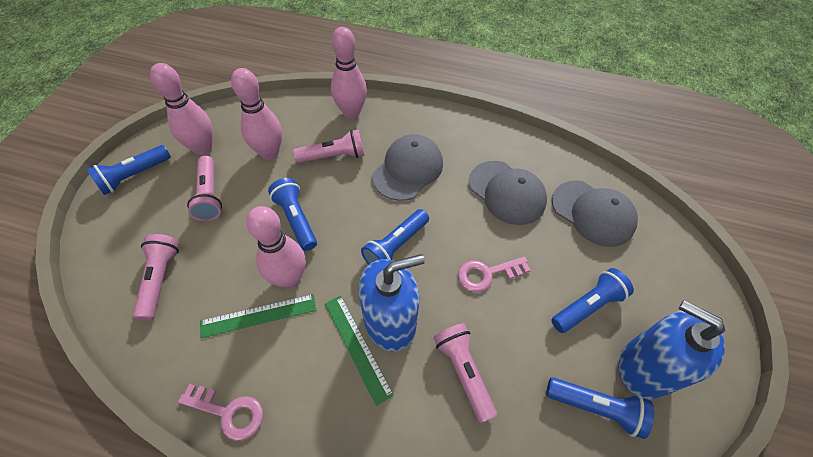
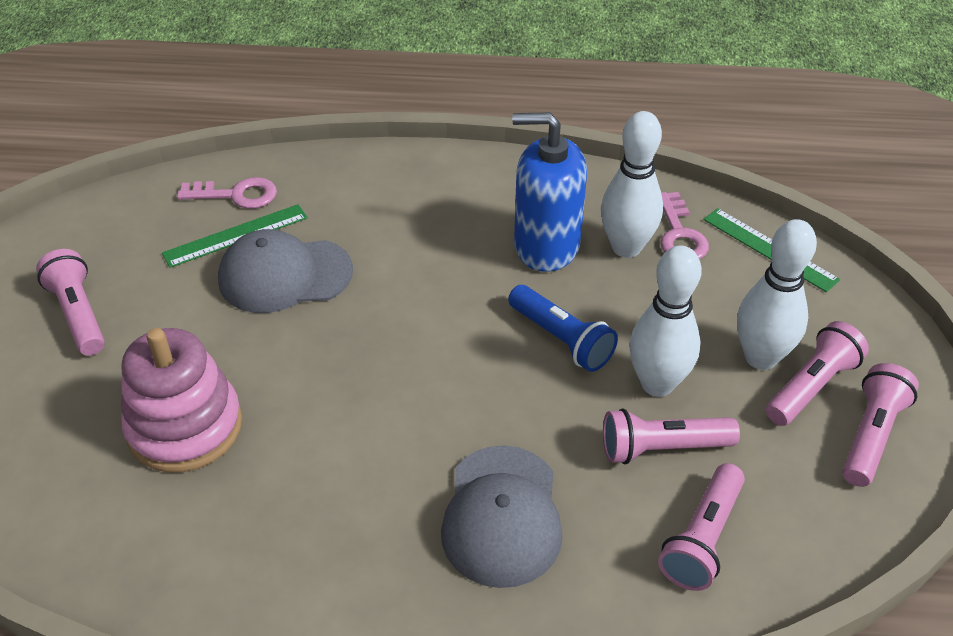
blue flashlight: [87,145,171,195] [268,178,317,251] [361,209,429,265] [546,377,654,439] [551,268,634,333] = 5 -> [508,285,618,372] = 1
blue soap dispenser: [359,254,425,351] [618,300,725,399] = 2 -> [512,112,587,272] = 1
grey cap: [372,134,443,201] [469,161,547,225] [552,180,638,247] = 3 -> [218,229,353,313] [441,445,563,588] = 2
pink bowling pin: [150,63,213,155] [231,68,282,160] [246,206,305,288] [331,27,367,119] = 4 -> none = 0
pink flashlight: [133,234,179,321] [187,155,222,221] [293,129,365,163] [434,323,497,423] = 4 -> [36,249,105,355] [603,408,740,464] [658,463,745,591] [766,321,869,426] [842,363,919,487] = 5
pink stacking toy: none = 0 -> [121,328,242,473] = 1
white bowling pin: none = 0 -> [601,111,663,258] [629,246,702,397] [737,219,817,370] = 3

